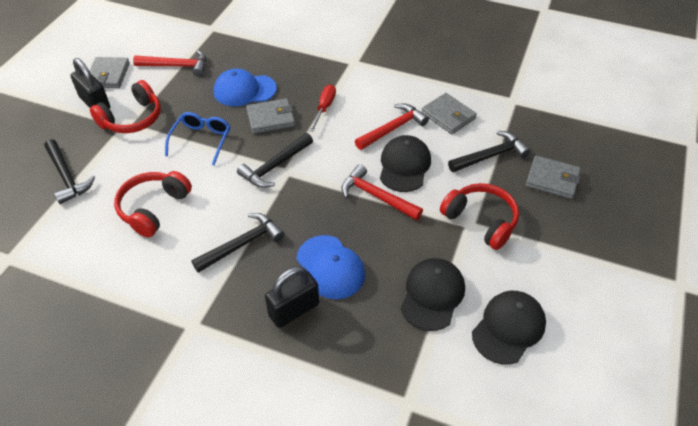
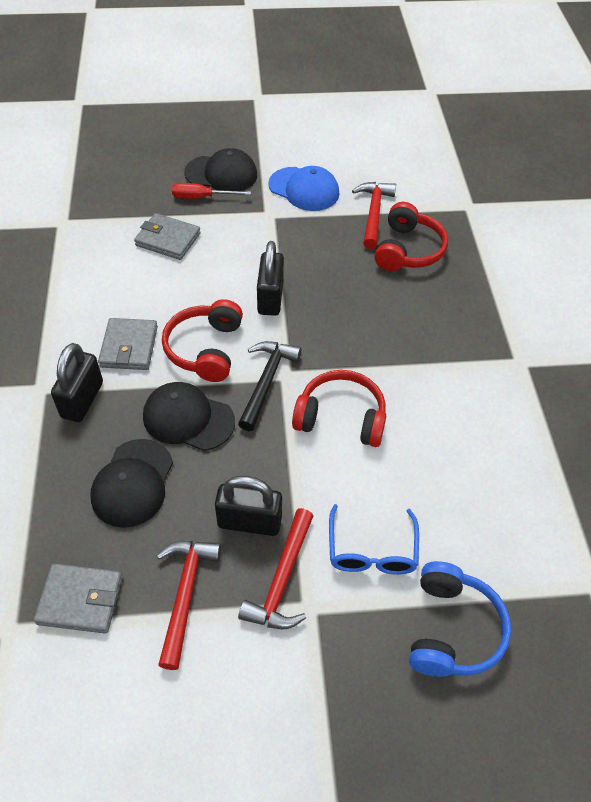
black hammer: [44,139,95,204] [191,213,285,273] [237,133,313,188] [448,131,530,172] = 4 -> [238,341,301,431] = 1
black padlock: [70,58,110,109] [265,266,319,328] = 2 -> [51,343,103,422] [215,476,282,536] [257,241,284,316] = 3
blue cap: [214,69,277,106] [297,235,365,299] = 2 -> [268,166,339,211] = 1
blue headphones: none = 0 -> [409,561,511,677] = 1
grey wallet: [89,57,130,88] [246,98,295,134] [421,93,477,134] [526,156,581,199] = 4 -> [34,563,123,634] [98,318,158,370] [134,213,201,260] = 3

